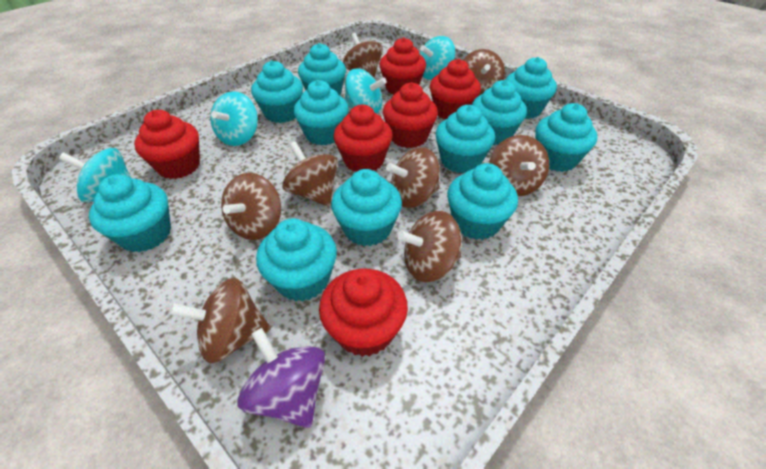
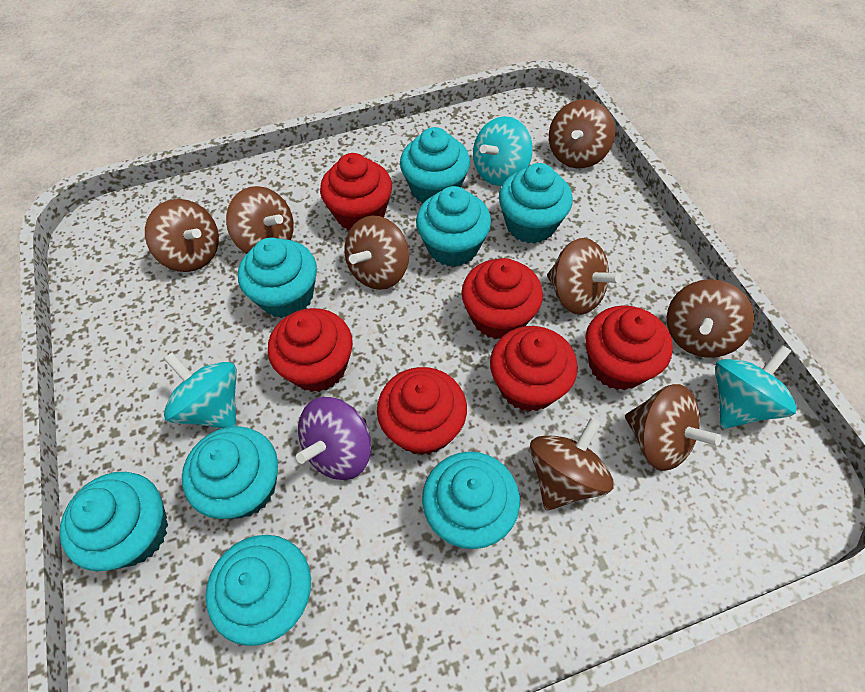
turquoise cupcake: [89,174,171,252] [251,61,303,123] [256,219,337,302] [294,80,349,145] [298,43,346,96] [331,169,402,246] [436,105,495,173] [447,163,518,240] [472,80,527,145] [506,57,557,119] [536,103,598,172] = 11 -> [60,472,168,571] [182,426,278,519] [206,535,311,646] [238,237,317,318] [400,127,470,204] [416,186,491,267] [422,452,520,549] [499,163,573,244] = 8
turquoise spinning top: [59,148,131,202] [210,91,258,146] [345,68,387,114] [420,36,455,80] = 4 -> [164,352,237,428] [473,116,533,186] [715,345,797,429] = 3

